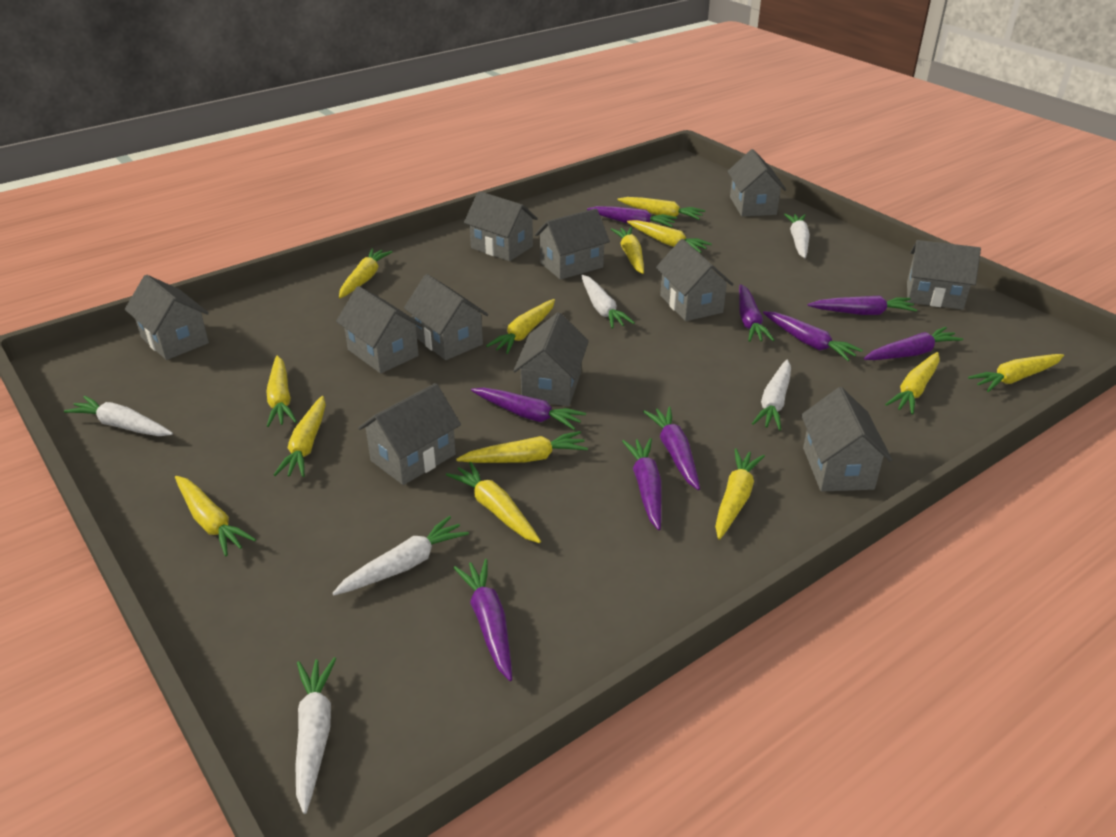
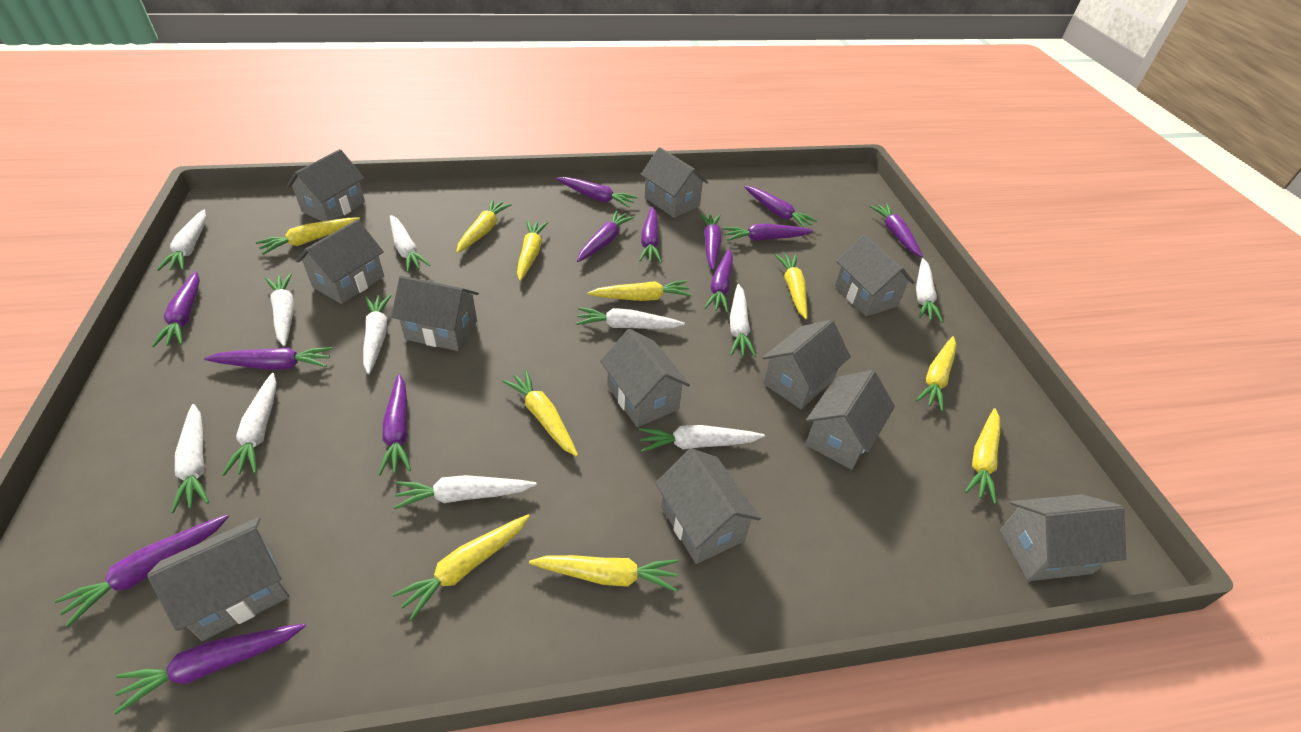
purple carrot: [453,559,512,681] [471,388,586,430] [587,206,677,227] [622,438,662,530] [643,407,700,490] [739,284,774,342] [763,311,863,361] [808,296,917,315] [864,327,963,360] = 9 -> [54,514,229,627] [114,624,306,714] [152,271,200,347] [204,347,333,370] [378,374,411,475] [556,177,637,208] [577,210,635,262] [639,207,662,263] [700,213,722,270] [704,249,733,313] [723,224,813,241] [744,186,817,228] [870,204,923,257] = 13
white carrot: [64,396,173,436] [295,657,336,814] [332,516,469,595] [581,275,635,329] [752,360,791,430] [784,214,810,258] = 6 -> [157,210,206,271] [171,404,209,513] [222,373,277,476] [265,273,294,346] [363,294,392,374] [390,215,431,272] [393,475,537,509] [576,308,685,329] [639,425,765,452] [730,284,756,357] [916,258,943,323] = 11
yellow carrot: [175,476,256,556] [266,355,297,427] [274,396,326,477] [339,248,392,299] [446,462,541,543] [456,431,588,463] [486,299,555,354] [611,227,644,274] [617,197,705,220] [627,220,712,253] [715,448,765,540] [885,352,940,415] [968,354,1064,392] = 13 -> [256,217,360,255] [392,514,530,621] [456,199,512,253] [502,370,578,457] [517,220,548,281] [529,555,678,592] [587,280,691,301] [775,254,807,319] [916,336,956,411] [965,408,1000,504] = 10

